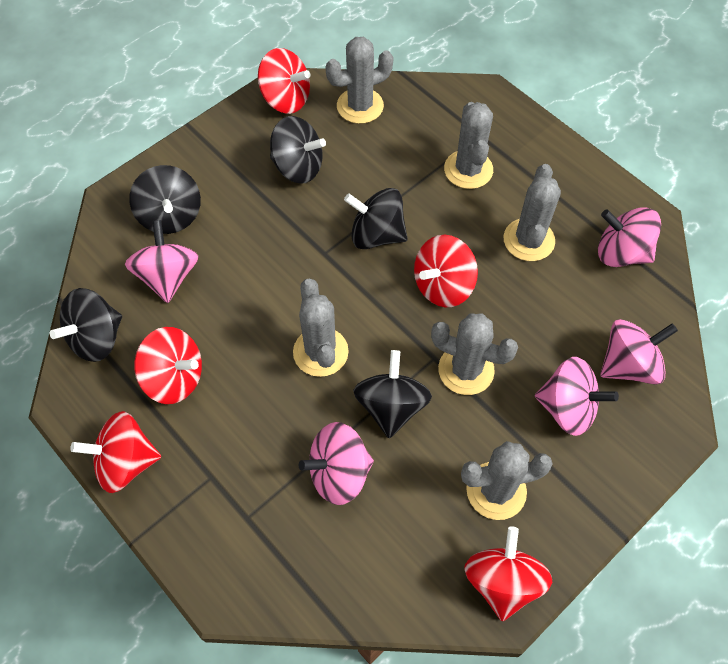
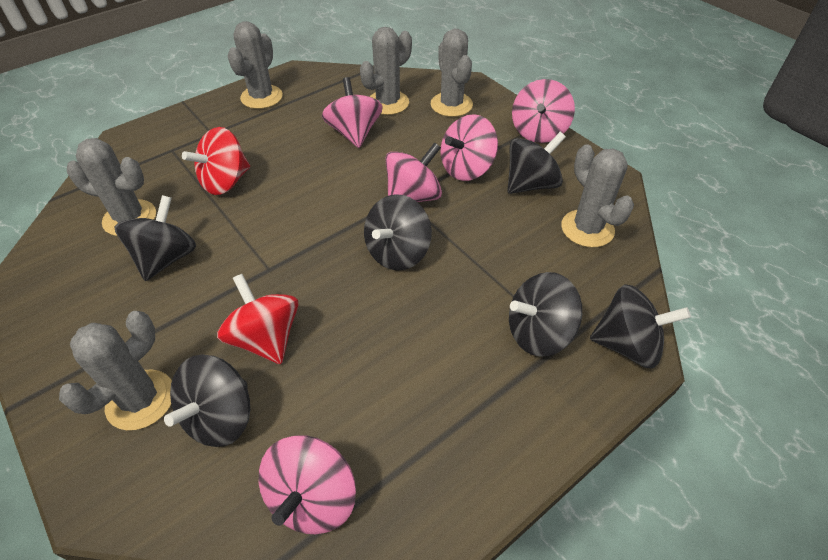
black spinning top: [50,288,122,362] [129,165,201,234] [270,116,326,184] [344,188,408,249] [353,350,432,438] = 5 -> [114,195,196,281] [164,354,250,447] [364,194,432,271] [507,132,566,194] [509,272,582,357] [590,284,691,368] = 6
red spinning top: [70,411,161,493] [134,327,202,404] [258,48,310,114] [414,235,478,307] [464,526,552,621] = 5 -> [182,127,250,195] [217,274,298,364] = 2

